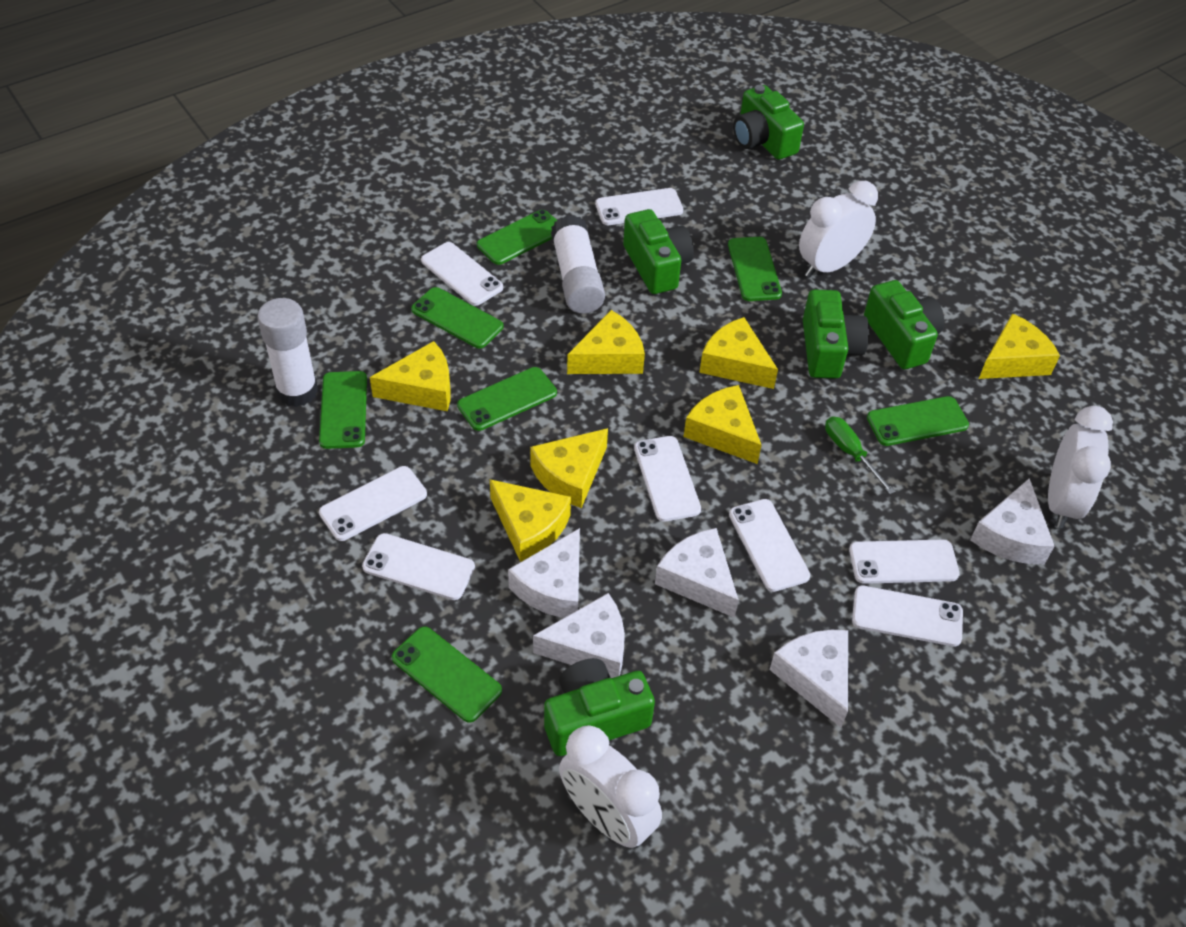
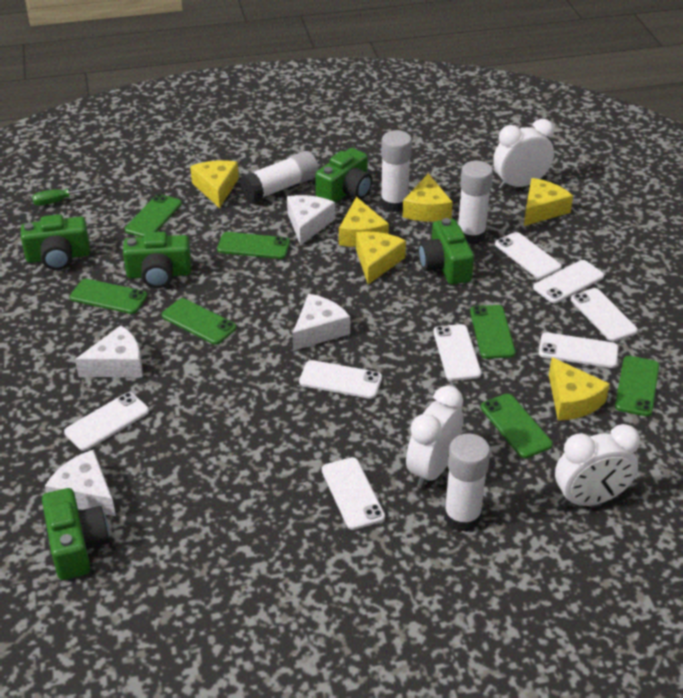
white cheese: [508,528,580,618] [533,593,625,678] [655,528,739,618] [769,630,848,728] [970,478,1055,564] = 5 -> [45,449,116,516] [75,325,143,377] [287,195,335,246] [293,294,350,351] = 4
white glue stick: [257,298,318,407] [551,215,605,314] = 2 -> [240,151,319,202] [380,130,412,212] [444,433,490,532] [458,161,493,245] = 4
yellow cheese: [370,341,451,411] [490,479,571,562] [530,428,608,508] [567,310,645,374] [684,385,762,464] [699,317,778,389] [979,313,1060,379] = 7 -> [190,160,239,208] [339,197,389,247] [356,231,406,284] [402,173,453,222] [524,178,573,226] [549,357,610,421] = 6

